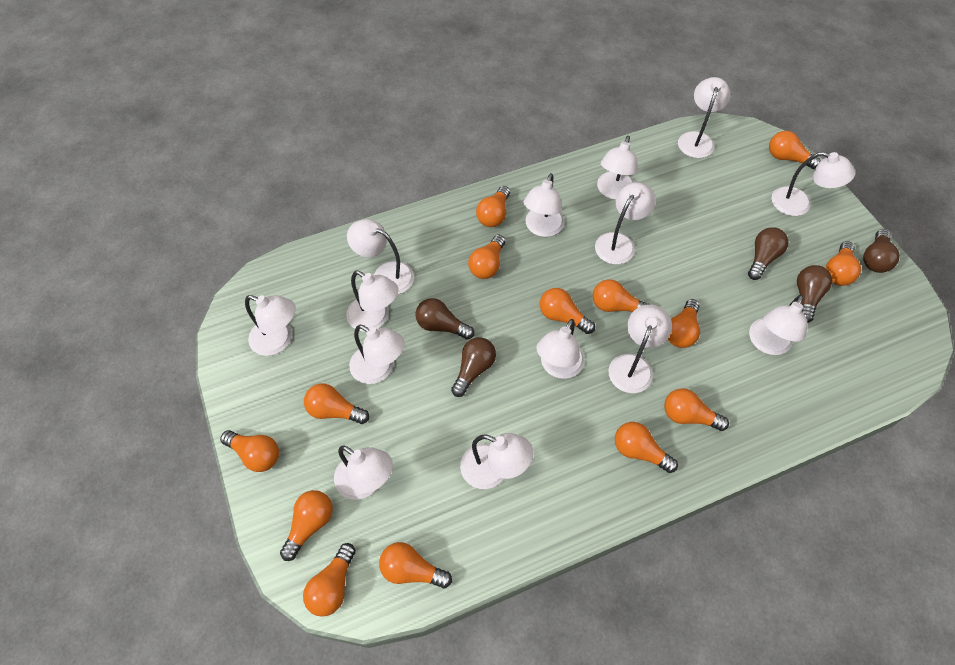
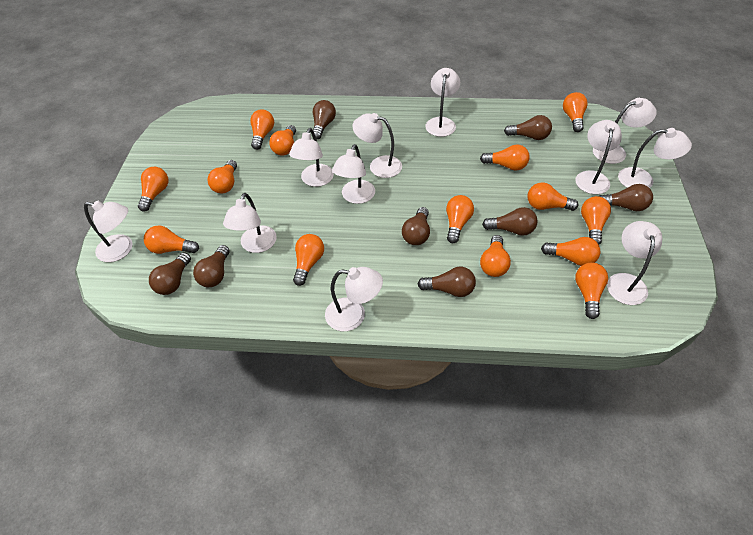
brown light bulb: [415,298,474,340] [451,337,496,397] [748,227,788,280] [797,265,832,323] [863,229,900,273] = 5 -> [149,252,191,295] [193,245,230,287] [313,100,336,139] [402,207,430,245] [418,267,476,297] [482,207,538,236] [504,115,552,140] [599,184,653,211] = 8
white lamp: [245,295,296,356] [334,446,393,500] [346,270,399,332] [347,219,414,294] [349,325,405,384] [460,433,533,489] [523,173,564,237] [536,319,584,379] [595,182,656,264] [597,136,638,200] [608,305,672,393] [678,77,731,158] [749,295,807,355] [771,152,855,216] = 14 -> [84,201,133,262] [223,193,277,253] [289,128,334,187] [325,267,383,331] [332,144,375,204] [352,113,402,178] [426,68,460,137] [575,120,622,194] [593,98,657,164] [607,221,662,305] [618,128,692,188] = 11

